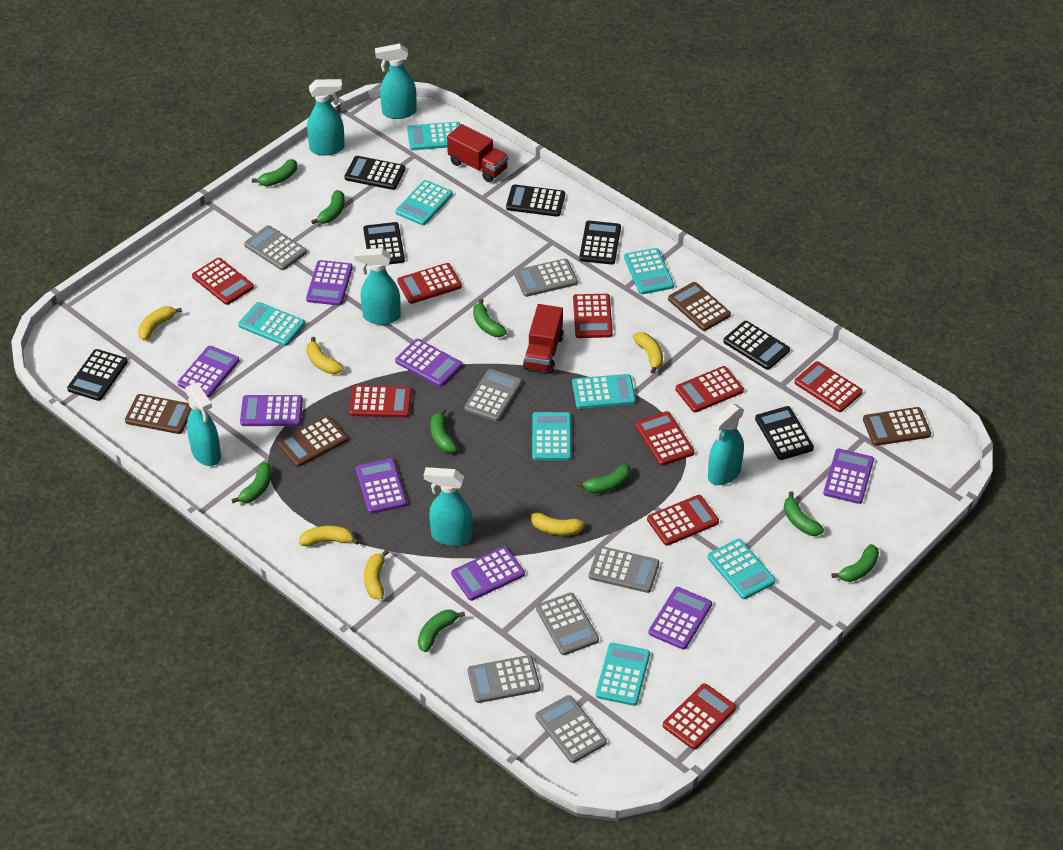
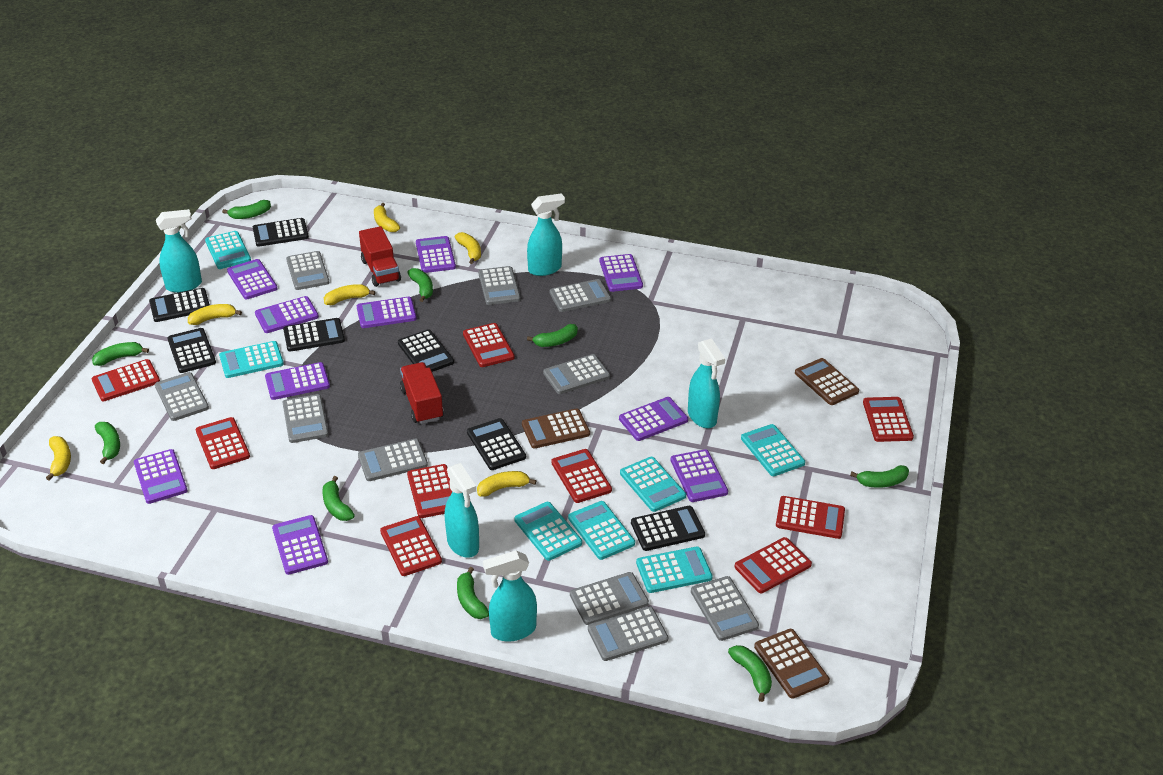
brown calculator: [125,394,192,434] [278,416,348,467] [668,282,731,331] [863,407,931,446] = 4 -> [522,408,590,449] [754,629,830,699] [795,358,859,405] = 3
grey calculator: [244,225,307,270] [464,369,522,422] [468,655,540,703] [514,259,578,297] [535,695,607,763] [536,593,599,655] [589,546,659,593] = 7 -> [155,372,209,421] [282,394,329,443] [286,251,330,290] [358,439,428,481] [478,266,521,305] [543,354,610,394] [550,279,611,312] [570,572,649,625] [588,606,668,661] [691,576,759,641] = 10
purple calculator: [177,346,240,397] [240,395,303,426] [306,260,353,306] [356,458,407,514] [395,339,462,387] [451,546,525,601] [648,587,712,650] [823,449,874,504] = 8 -> [134,449,188,504] [227,259,278,299] [255,296,319,333] [265,362,330,400] [272,515,328,575] [357,297,417,328] [416,236,456,273] [600,254,643,292] [619,397,688,441] [670,449,728,502] = 10
turquoise calculator: [238,302,305,346] [396,180,453,225] [407,122,460,150] [532,412,571,460] [572,374,636,409] [596,643,650,706] [624,248,674,294] [708,539,776,599] = 8 -> [205,231,251,269] [219,341,284,378] [514,502,582,561] [568,501,635,560] [620,457,686,512] [636,546,712,593] [741,424,805,476] = 7
turquoise spray bottle: [185,383,221,466] [307,79,345,156] [354,248,401,325] [375,44,417,119] [424,467,472,546] [708,403,744,485] = 6 -> [156,209,202,293] [445,463,479,558] [483,550,537,642] [527,193,565,276] [688,338,725,428] = 5

